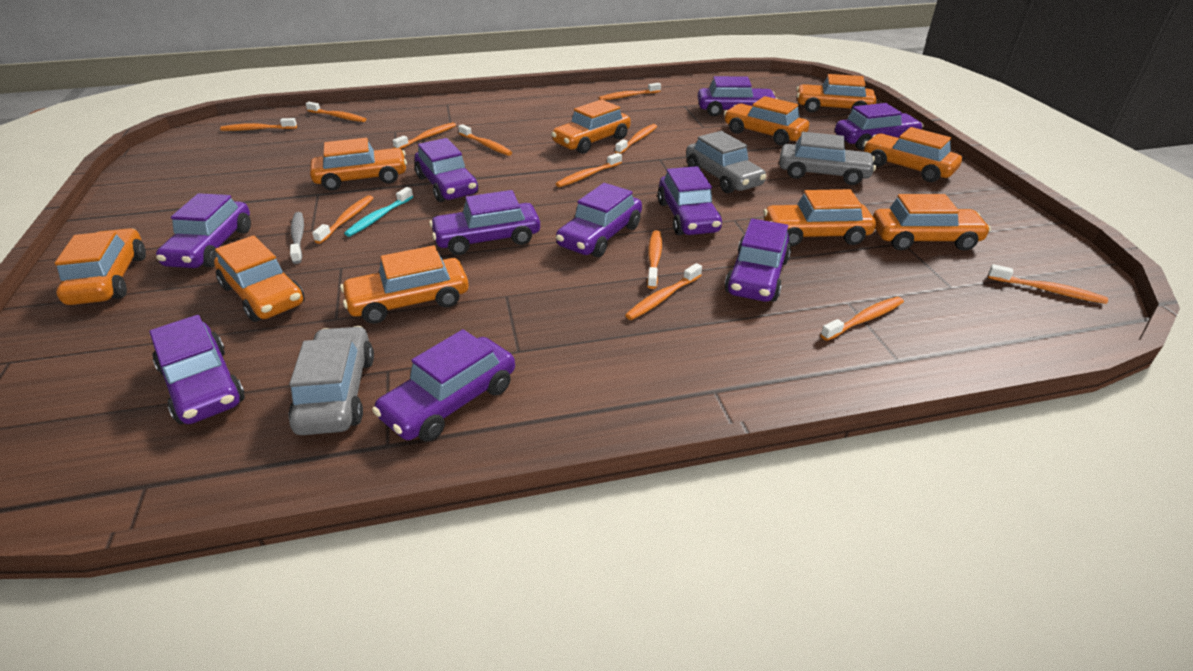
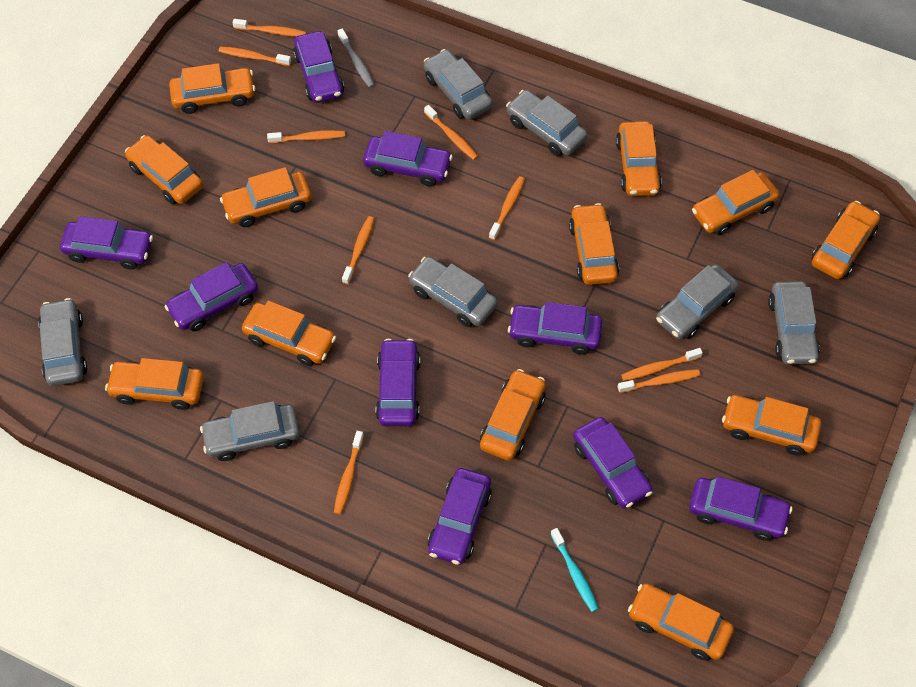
grey car: [289,326,374,435] [686,131,767,193] [779,132,876,185] = 3 -> [38,298,87,386] [200,401,300,461] [408,257,497,327] [424,49,493,120] [506,90,587,156] [656,264,739,339] [768,281,820,365] = 7
orange car: [55,228,146,305] [214,235,305,322] [310,138,407,191] [340,245,469,324] [551,99,630,154] [724,96,809,146] [763,189,876,246] [796,74,876,112] [863,127,962,182] [873,194,991,251] = 10 -> [105,358,204,410] [125,135,203,204] [169,63,255,114] [220,167,311,227] [242,301,336,366] [480,369,546,461] [569,203,619,285] [616,121,662,196] [628,583,734,661] [692,170,779,235] [722,395,821,456] [812,201,880,279] = 12
orange toothbrush: [220,118,297,131] [306,102,366,122] [312,195,373,244] [393,122,456,149] [458,124,512,156] [555,153,622,187] [599,83,661,100] [615,124,657,154] [625,263,702,320] [647,230,662,289] [820,297,904,341] [988,264,1108,304] = 12 -> [219,46,291,66] [233,19,307,37] [267,130,345,143] [334,431,364,514] [342,216,374,284] [424,105,478,160] [489,176,525,240] [618,369,701,393] [621,348,703,381] = 9
purple car: [149,315,245,424] [156,193,251,268] [372,329,515,442] [415,138,478,202] [429,190,540,255] [556,183,642,257] [657,166,722,235] [698,76,778,116] [725,219,791,302] [835,103,924,150] = 10 -> [60,216,153,270] [164,262,258,331] [293,31,344,103] [363,131,453,186] [376,339,421,427] [428,468,492,565] [508,302,602,355] [573,417,652,509] [689,476,792,541] = 9

